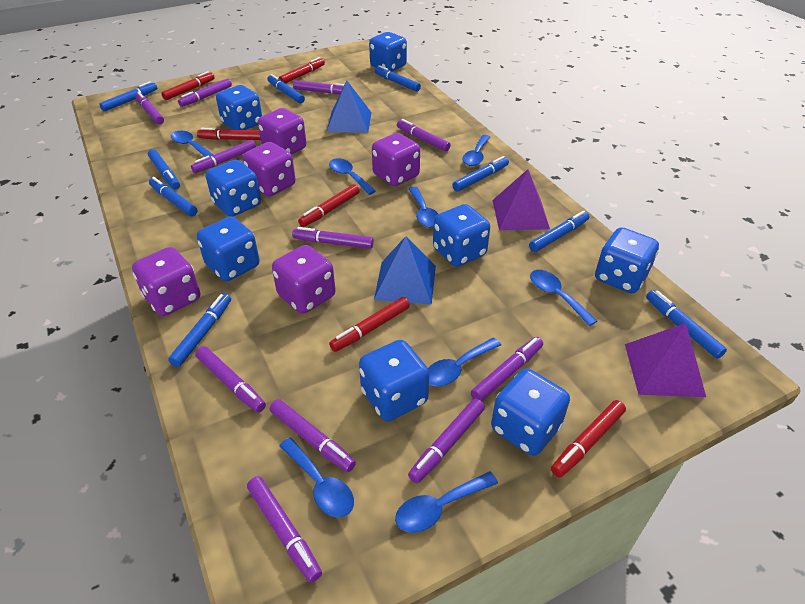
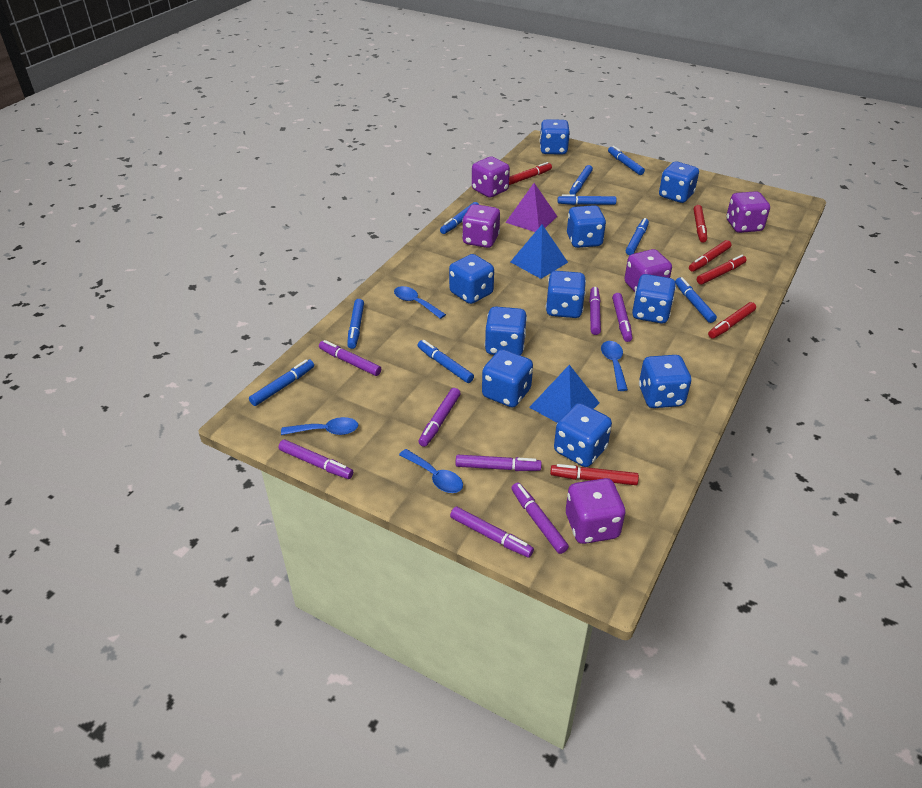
blue dice: [197,217,260,281] [206,160,261,217] [216,85,262,130] [359,340,430,421] [369,32,407,72] [433,204,490,267] [491,369,570,456] [595,227,659,293] = 8 -> [449,254,494,304] [482,349,533,407] [485,307,527,355] [539,119,570,155] [546,271,586,318] [554,403,612,467] [567,205,606,248] [632,274,676,323] [639,355,691,408] [659,162,699,203] = 10
blue spoon: [171,131,213,157] [279,438,354,517] [329,158,376,195] [395,471,498,533] [409,187,438,227] [428,337,501,386] [462,135,490,166] [530,270,597,326] = 8 -> [281,417,358,435] [394,286,446,319] [399,449,463,493] [601,341,628,391] = 4
purple marker: [135,92,164,125] [178,79,232,107] [191,140,256,173] [195,346,266,413] [247,476,322,583] [269,399,356,472] [292,227,374,249] [293,80,345,94] [397,119,451,152] [408,399,485,483] [471,337,543,401] = 11 -> [279,440,353,479] [319,340,381,376] [418,388,461,447] [450,506,534,558] [456,455,542,471] [511,483,569,554] [589,287,601,335] [612,293,632,342] = 8
purple pyramid: [493,169,550,230] [625,323,706,397] = 2 -> [505,183,557,232] = 1

